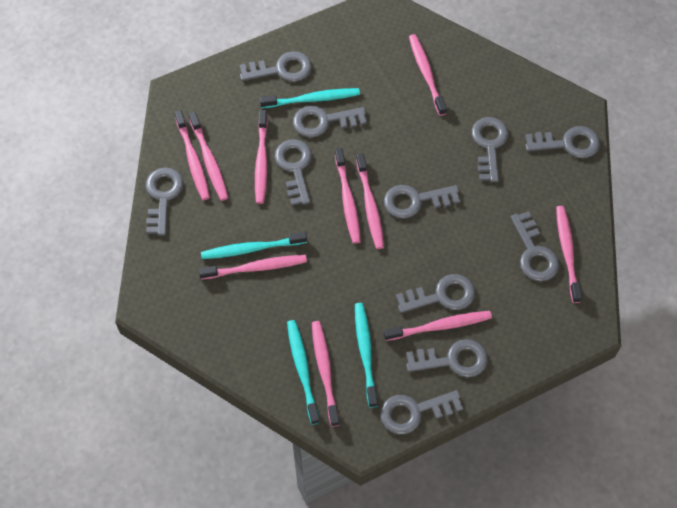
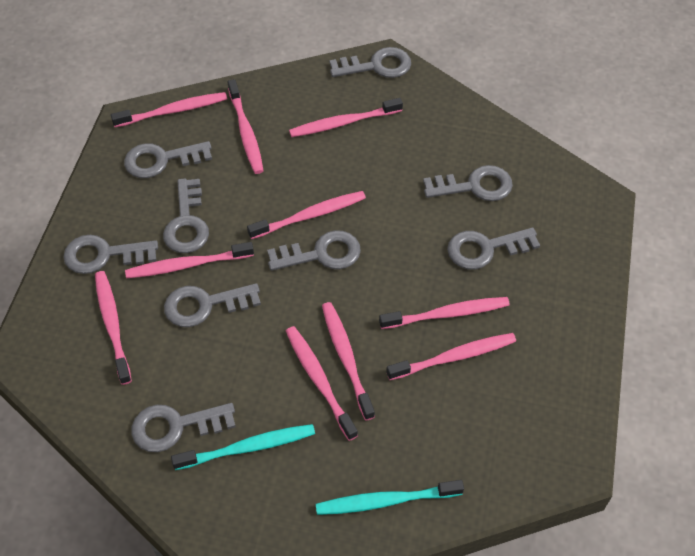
grey key: [146,167,183,236] [240,51,312,82] [274,139,312,205] [293,106,367,137] [380,390,463,434] [384,185,460,218] [396,274,475,313] [406,339,488,377] [471,117,508,182] [511,211,559,281] [525,126,600,158] = 11 -> [63,235,158,274] [124,141,212,178] [132,403,236,452] [163,179,209,253] [164,283,261,327] [267,230,361,271] [330,47,411,78] [423,165,513,201] [447,228,540,270] = 9
turquoise toothbrush: [201,232,307,259] [260,88,360,108] [287,320,320,425] [355,303,378,408] = 4 -> [171,424,315,470] [316,480,464,515] = 2

